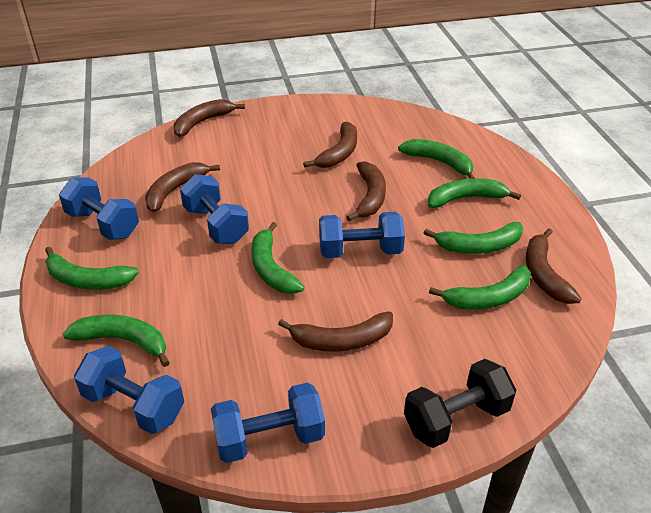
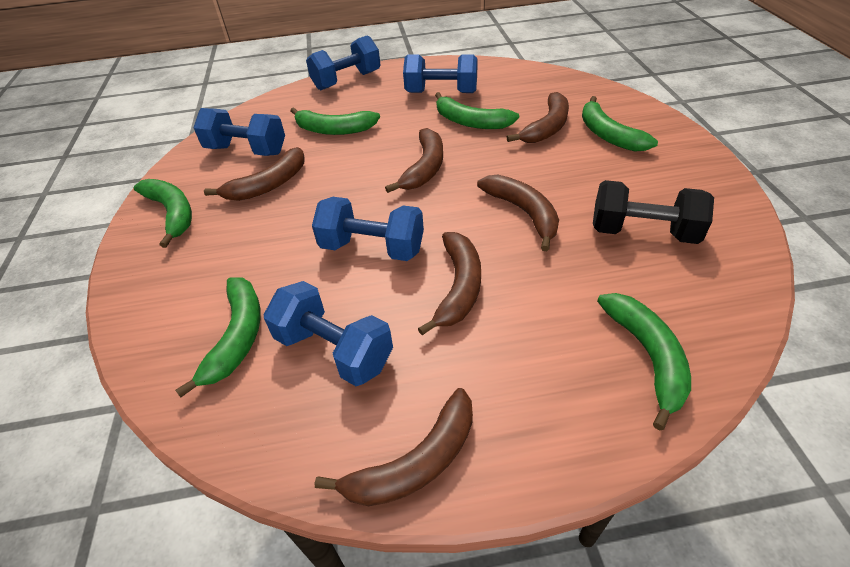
green banana: [45,247,139,290] [63,315,170,367] [251,222,305,294] [398,139,474,179] [424,222,523,254] [428,178,521,208] [429,265,531,310] = 7 -> [133,179,192,248] [175,277,261,397] [290,107,380,135] [435,92,519,129] [582,96,658,152] [597,293,691,430] = 6

